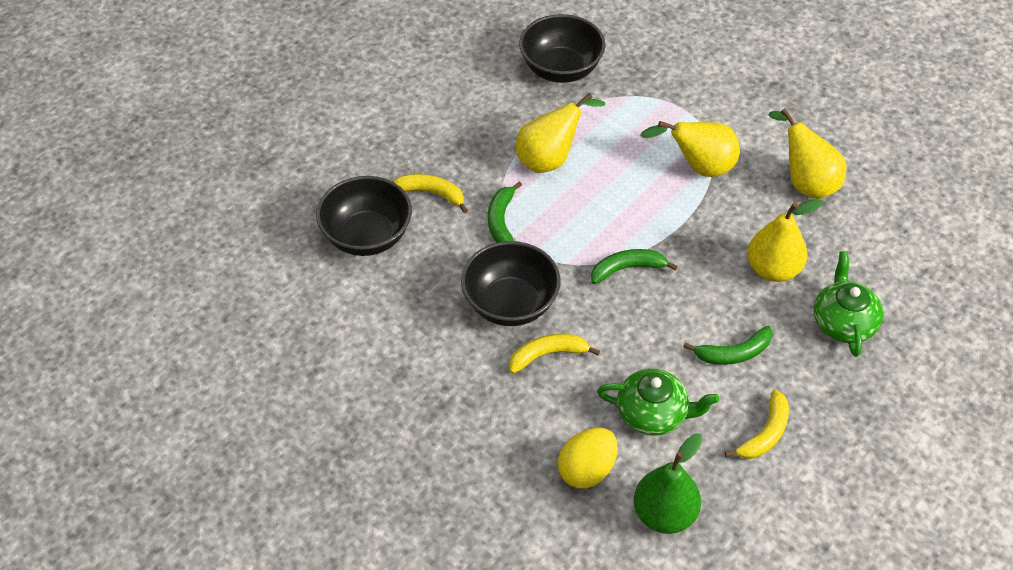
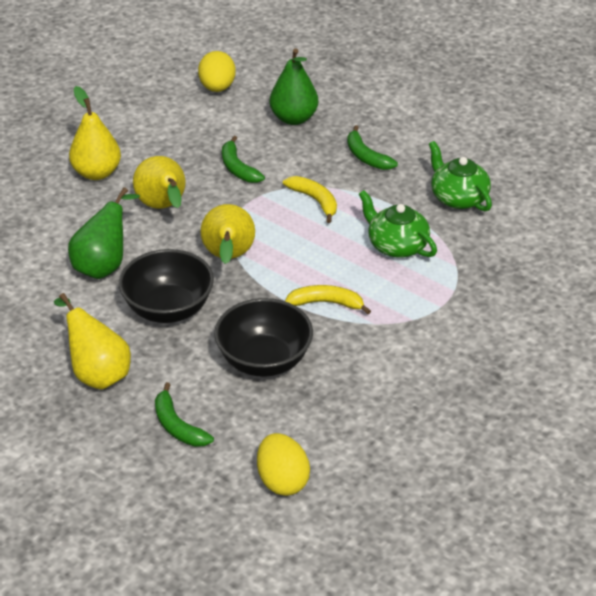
black bowl: [316,176,412,256] [461,241,561,326] [519,14,606,83] = 3 -> [119,249,214,323] [214,298,313,377] = 2
green pear: [633,434,703,534] = 1 -> [68,187,140,279] [270,48,318,125] = 2
yellow banana: [393,174,468,213] [509,334,600,374] [725,390,789,459] = 3 -> [283,176,337,223] [285,285,371,314] = 2
yellow egg: [558,428,618,488] = 1 -> [198,51,236,92] [257,433,310,496] = 2

